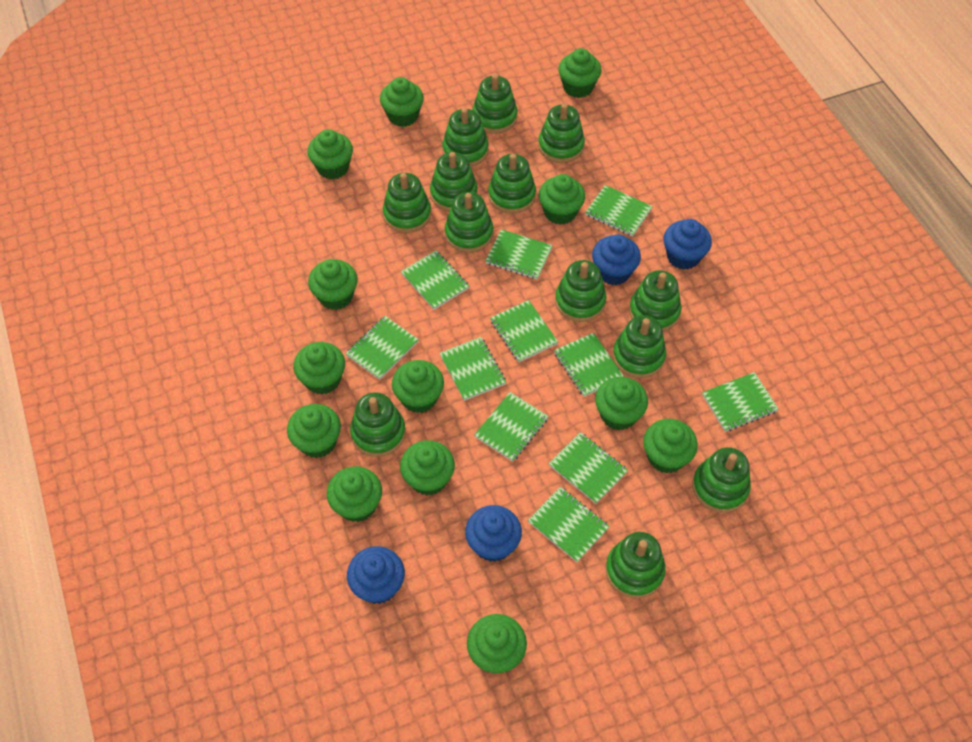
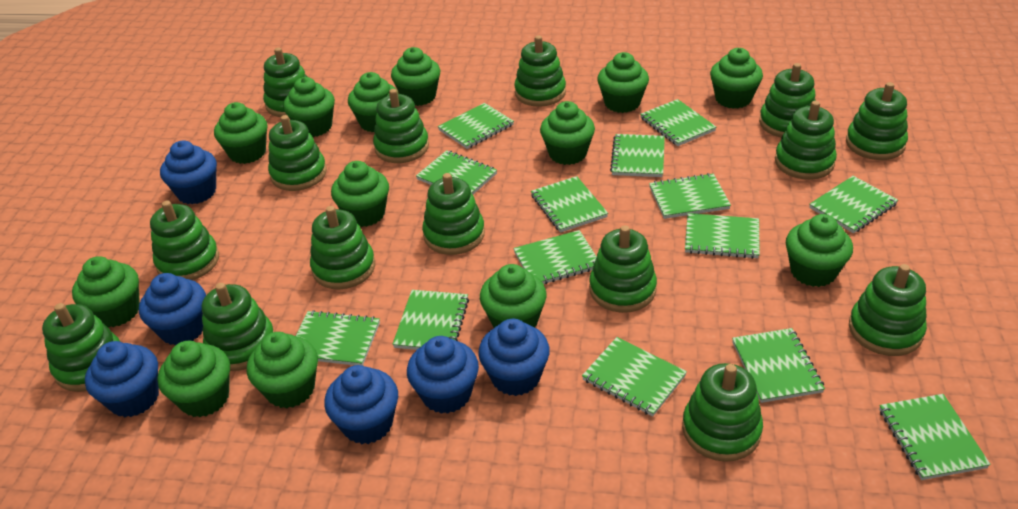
blue cupcake: [347,546,405,604] [465,505,522,562] [592,234,641,285] [663,219,712,270] = 4 -> [85,341,159,417] [139,273,206,345] [160,140,217,204] [324,365,398,444] [407,336,479,414] [478,319,550,396] = 6
green notebook: [345,316,419,380] [401,251,469,310] [440,337,506,401] [474,392,549,462] [486,229,553,279] [490,300,558,362] [528,487,610,562] [549,432,628,504] [554,333,624,397] [585,185,653,237] [702,372,779,432] = 11 -> [296,310,380,366] [392,290,469,350] [416,150,497,194] [438,103,514,149] [513,230,597,284] [531,176,608,233] [582,337,687,416] [610,134,665,177] [640,99,716,146] [649,173,731,219] [685,213,760,259] [732,328,825,403] [809,176,898,233] [879,394,991,480] = 14
green stacking toy: [350,392,406,457] [383,173,431,233] [430,152,478,211] [442,108,489,167] [445,192,493,253] [472,74,518,134] [488,154,536,214] [538,103,585,163] [555,260,606,322] [605,532,666,599] [613,315,666,378] [629,270,681,332] [692,447,751,513] = 13 -> [42,303,120,392] [150,201,219,280] [202,283,274,371] [263,47,307,117] [268,115,327,191] [310,206,375,289] [373,89,429,163] [422,173,485,255] [514,35,566,107] [589,225,657,313] [682,363,763,462] [759,63,816,137] [775,101,837,180] [846,82,908,160] [849,264,927,356] = 15

